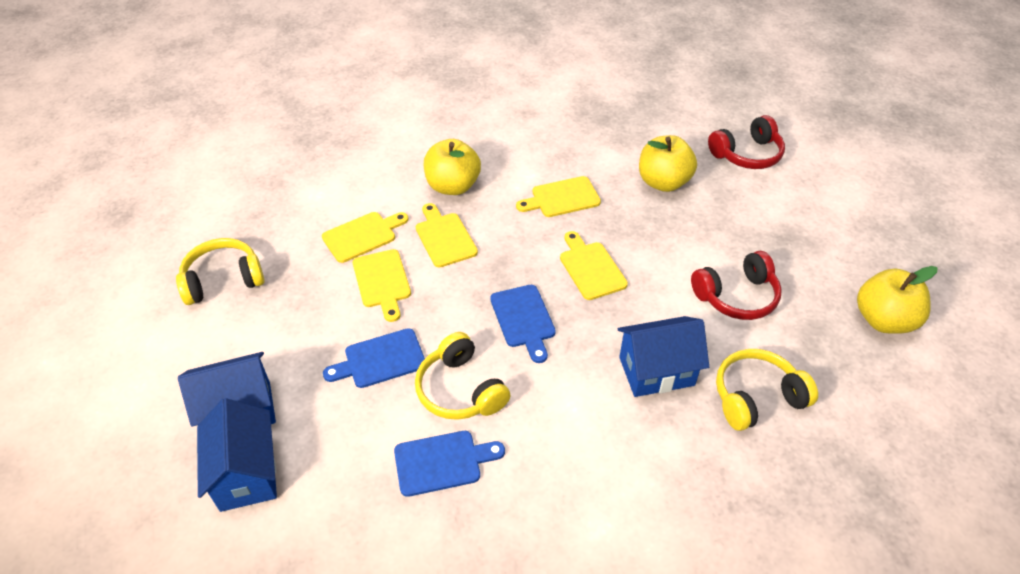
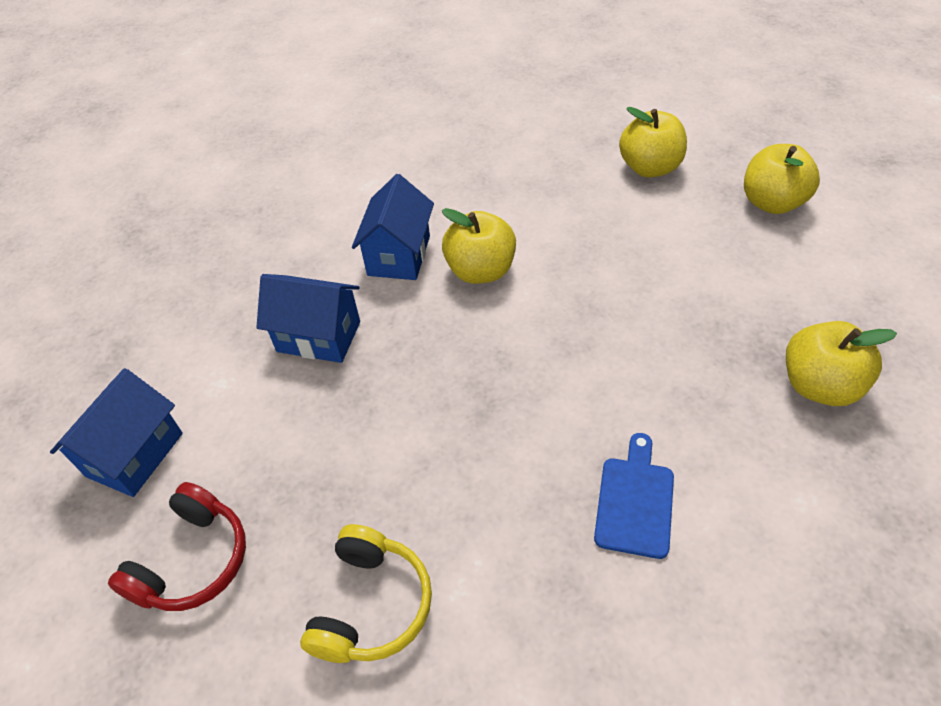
blue cutting board: [323,328,425,388] [394,431,505,497] [490,285,556,363] = 3 -> [594,433,674,559] = 1
red headphones: [691,251,782,320] [708,115,785,169] = 2 -> [108,482,246,611] = 1
yellow apple: [424,139,481,195] [639,135,697,192] [857,266,937,334] = 3 -> [442,208,516,284] [619,107,687,178] [744,144,820,214] [786,321,897,406] = 4
yellow cutting board: [322,212,408,263] [353,249,411,322] [416,203,478,268] [516,176,601,217] [560,231,628,300] = 5 -> none = 0
yellow headphones: [176,238,265,305] [415,332,511,420] [716,349,818,431] = 3 -> [300,524,432,663] = 1

